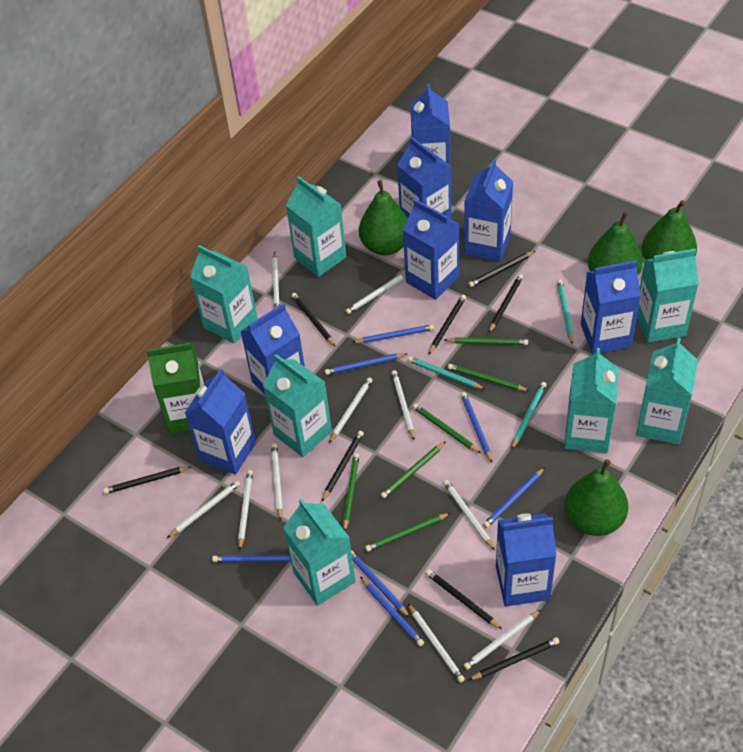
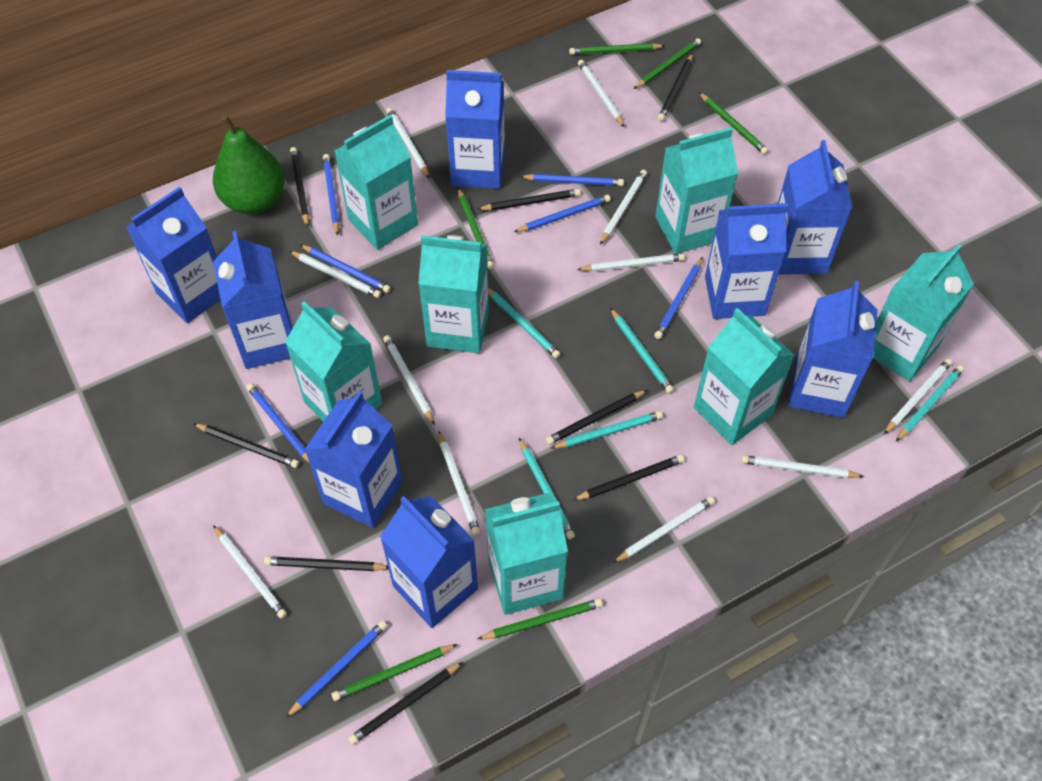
green carton: [146,343,204,434] = 1 -> none = 0
green pear: [359,180,408,255] [565,459,628,536] [588,211,643,275] [642,200,697,260] = 4 -> [213,115,285,214] = 1
turquoise pencil: [408,356,485,389] [511,382,547,450] [557,279,573,344] = 3 -> [488,288,560,358] [519,438,575,539] [551,411,663,449] [610,308,674,394] [896,365,964,442] = 5
white pencil: [167,480,240,538] [238,470,253,550] [271,443,283,520] [272,251,280,309] [329,377,373,443] [346,273,405,314] [391,370,414,440] [408,604,465,683] [443,480,495,551] [464,610,541,670] = 10 -> [213,525,287,619] [289,251,381,298] [383,335,435,425] [386,108,430,179] [438,431,480,535] [577,253,685,272] [578,60,625,127] [600,170,647,245] [613,496,715,563] [741,455,864,478] [884,358,952,434] = 11

